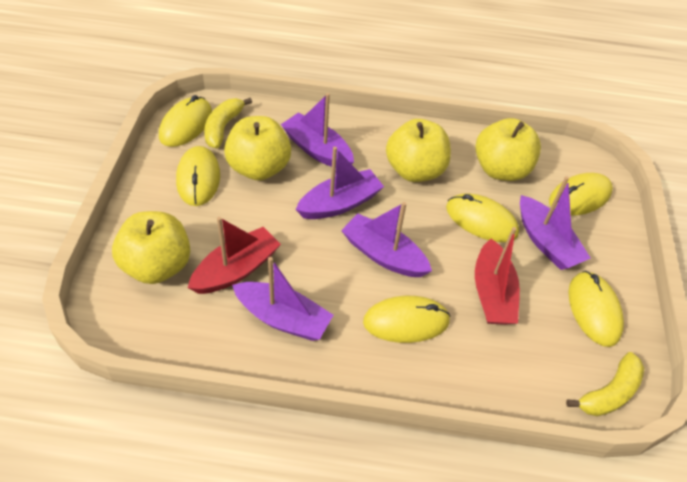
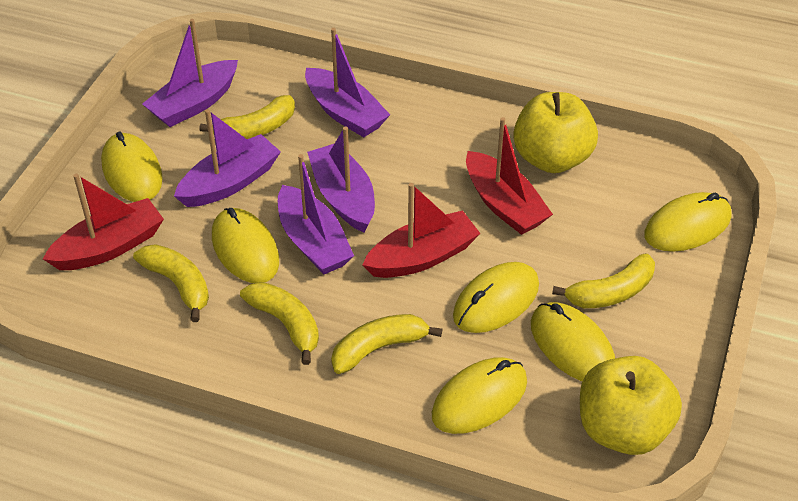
red boat: [188,217,281,294] [475,227,520,325] = 2 -> [43,174,164,270] [362,183,481,278] [466,117,553,235] = 3
yellow apple: [112,211,190,284] [224,116,291,181] [386,119,451,182] [475,118,541,181] = 4 -> [513,92,598,173] [580,356,682,455] = 2
yellow banana: [204,98,252,148] [566,352,645,416] = 2 -> [133,244,209,322] [199,95,295,139] [240,282,319,365] [331,314,442,374] [552,254,655,308] = 5

